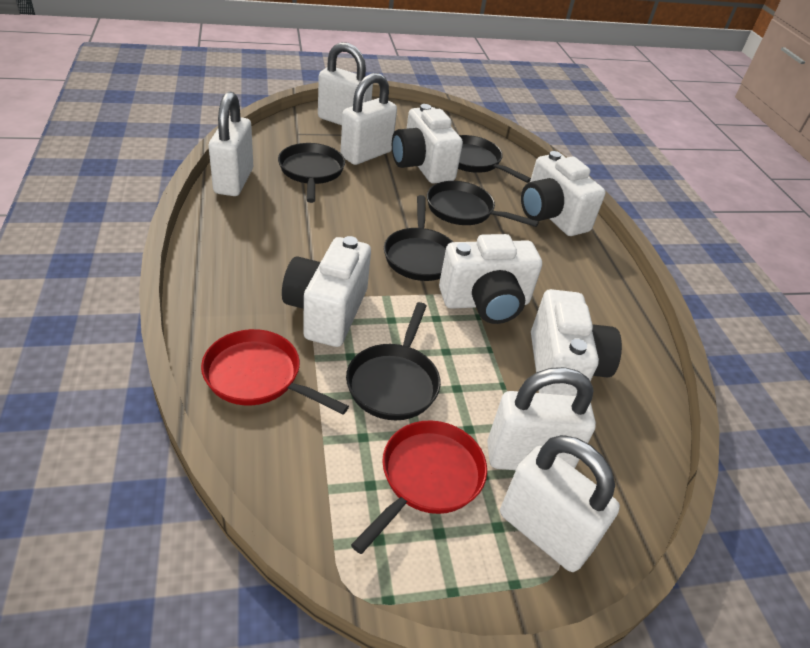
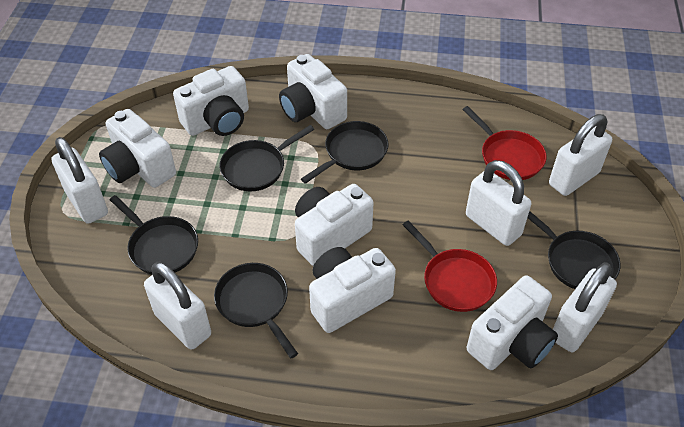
white camera: [282,236,371,347] [392,104,463,184] [439,234,542,324] [521,151,606,236] [531,289,622,396] = 5 -> [99,109,176,188] [173,66,249,136] [279,54,347,129] [295,184,374,266] [309,247,396,333] [467,275,558,370] = 6

